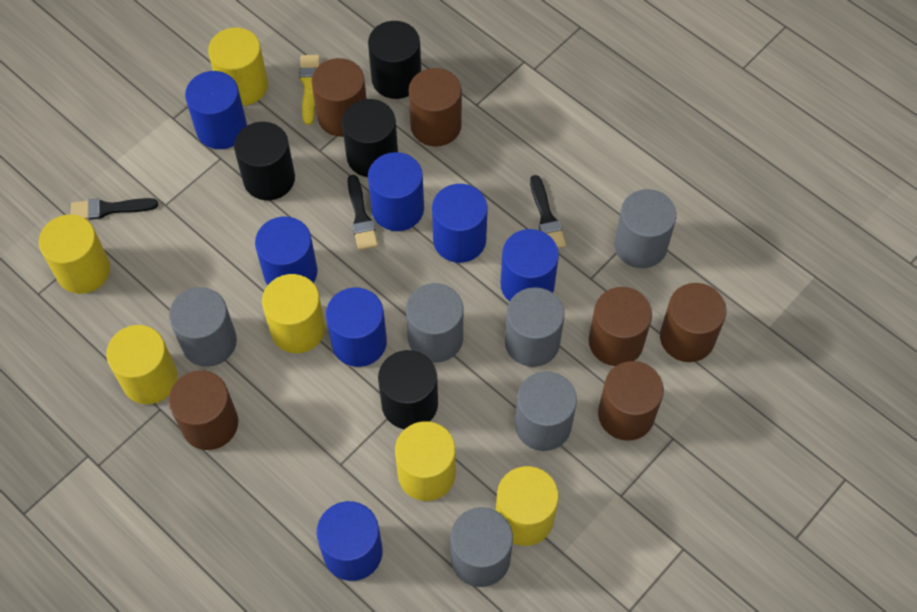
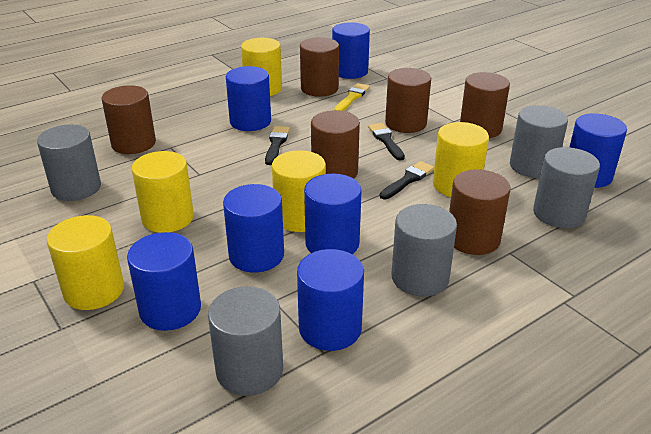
black cylinder: [234,122,295,200] [342,99,398,177] [368,21,421,99] [378,350,438,429] = 4 -> none = 0
grey cylinder: [169,287,237,367] [406,283,463,363] [450,507,513,587] [505,287,565,367] [515,371,577,451] [614,189,677,268] = 6 -> [37,125,101,201] [208,286,283,396] [391,204,457,296] [510,105,568,178] [533,147,600,228] = 5
yellow cylinder: [39,215,110,294] [106,325,178,404] [208,27,268,106] [262,274,325,353] [395,421,456,501] [496,466,559,546] = 6 -> [47,215,124,310] [132,151,194,233] [241,38,282,96] [272,150,326,232] [433,122,489,197] = 5

